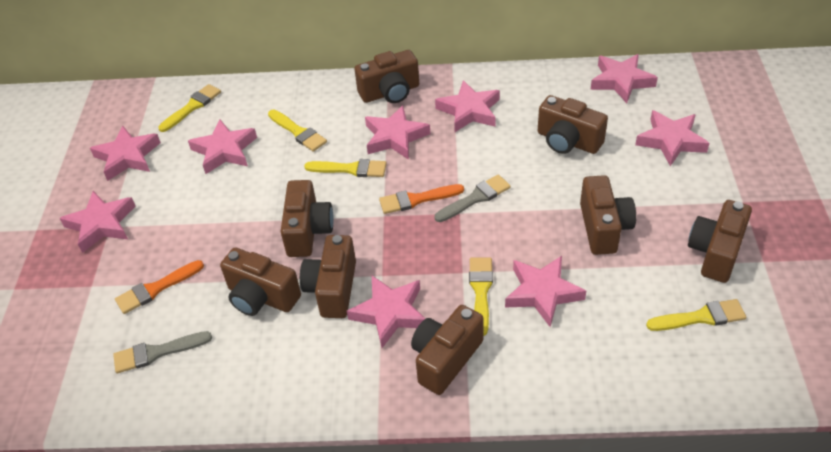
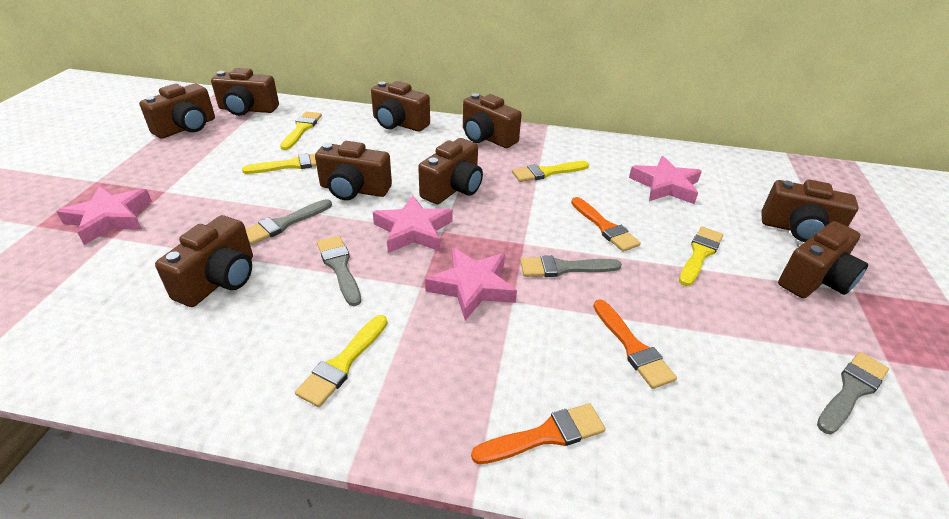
brown camera: [220,248,301,316] [280,180,334,257] [300,235,356,318] [354,50,419,103] [411,305,484,395] [538,95,608,154] [580,175,636,255] [688,200,752,283] = 8 -> [139,84,215,139] [155,215,253,307] [211,68,279,116] [315,141,392,200] [371,81,430,132] [418,138,483,204] [463,93,522,148] [761,180,859,242] [778,221,868,298] = 9
grey brush: [113,331,212,373] [435,175,511,222] = 2 -> [246,199,332,245] [317,236,361,306] [520,255,622,277] [817,352,889,434] = 4
orange brush: [115,260,204,314] [379,184,464,214] = 2 -> [471,403,606,464] [571,197,641,252] [593,299,677,389] = 3
pink star: [59,191,136,253] [90,126,161,181] [188,120,257,174] [347,276,426,348] [365,105,430,160] [435,80,500,132] [505,256,586,327] [590,54,658,103] [635,110,709,166] = 9 -> [56,186,152,245] [373,195,453,253] [425,247,517,321] [629,156,702,204] = 4

